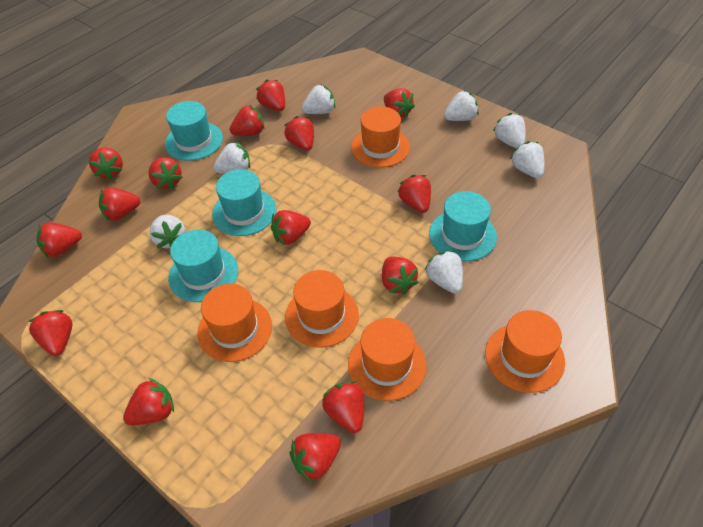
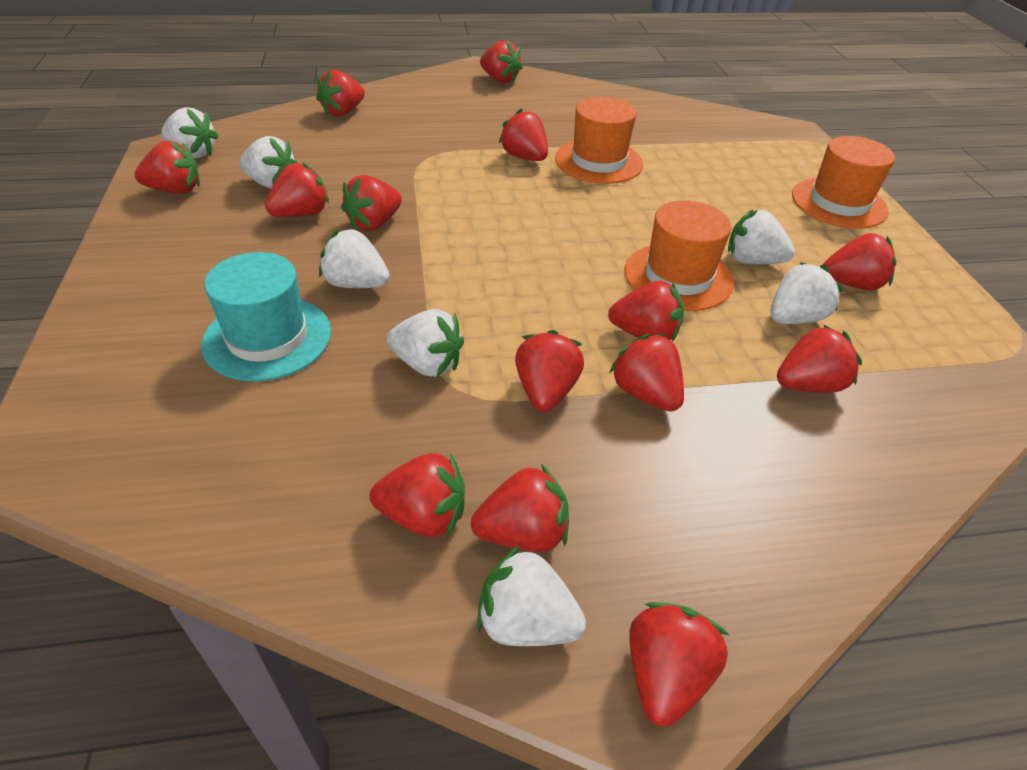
orange hat: [197,284,272,362] [285,270,359,348] [348,318,426,401] [351,106,410,168] [485,310,565,393] = 5 -> [555,97,643,184] [625,200,734,311] [792,136,895,229] = 3
red strawberry: [28,310,72,356] [37,222,82,258] [89,147,123,180] [99,187,140,221] [123,378,174,426] [149,157,183,190] [230,105,264,136] [256,79,285,111] [271,210,311,245] [284,116,314,151] [290,433,341,483] [322,381,364,433] [382,257,419,295] [384,88,415,118] [398,175,431,213] = 15 -> [134,141,200,194] [265,162,329,217] [316,70,365,116] [341,175,402,231] [370,453,465,537] [471,464,569,552] [480,40,523,83] [499,108,548,161] [515,330,584,412] [608,281,684,342] [609,334,684,412] [629,602,730,727] [777,325,862,393] [823,233,896,291] = 14
turquoise hat: [165,101,223,161] [168,230,238,302] [212,169,276,236] [429,191,497,261] = 4 -> [201,252,331,382] = 1

